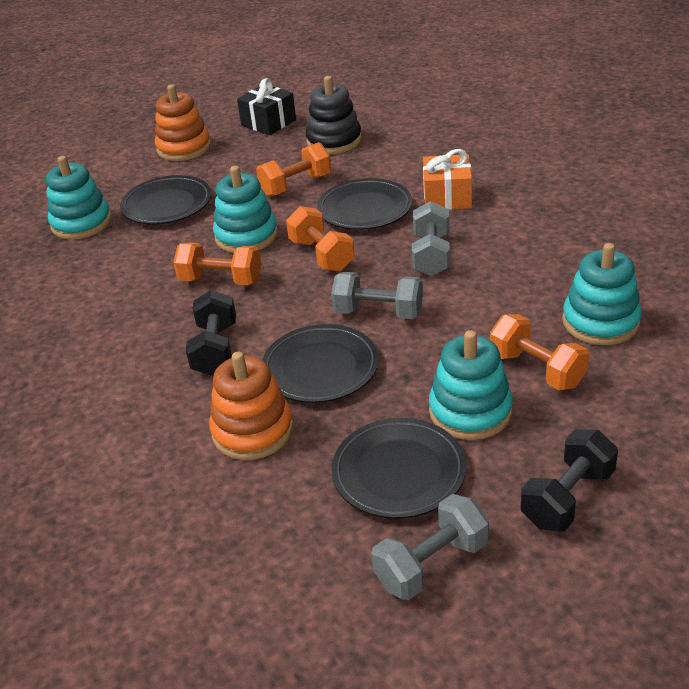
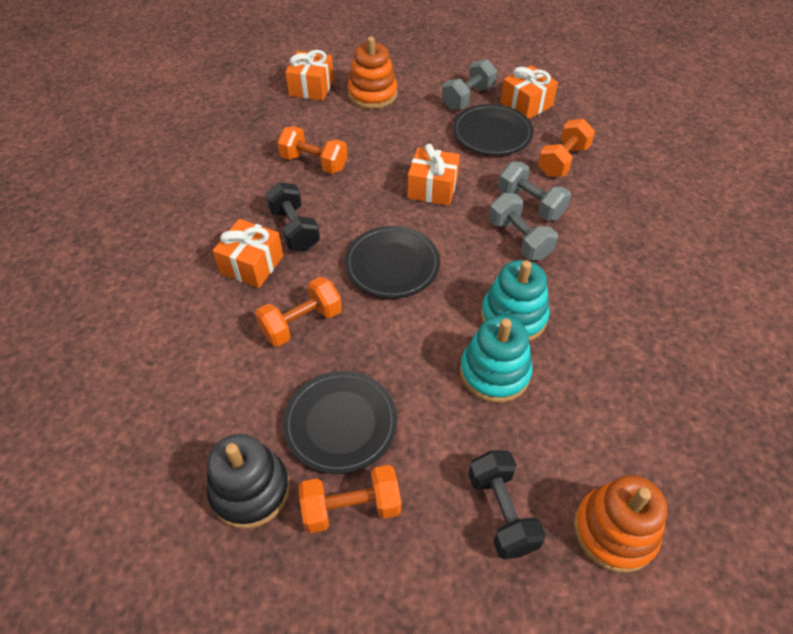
black gift: [237,78,296,135] = 1 -> none = 0
black plate: [120,175,212,225] [262,324,379,403] [317,178,412,230] [331,418,466,519] = 4 -> [283,371,397,474] [345,226,440,298] [453,104,534,156] = 3
orange gift: [423,149,472,210] = 1 -> [213,219,283,288] [285,50,334,101] [407,144,460,206] [500,65,558,119] = 4
turquoise stacking toy: [46,156,112,240] [213,166,278,253] [429,330,513,440] [562,243,642,345] = 4 -> [460,316,533,403] [481,260,550,341] = 2

